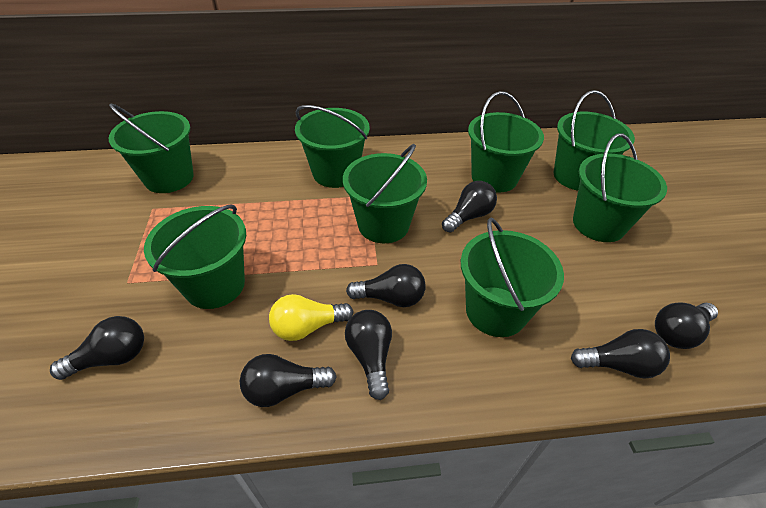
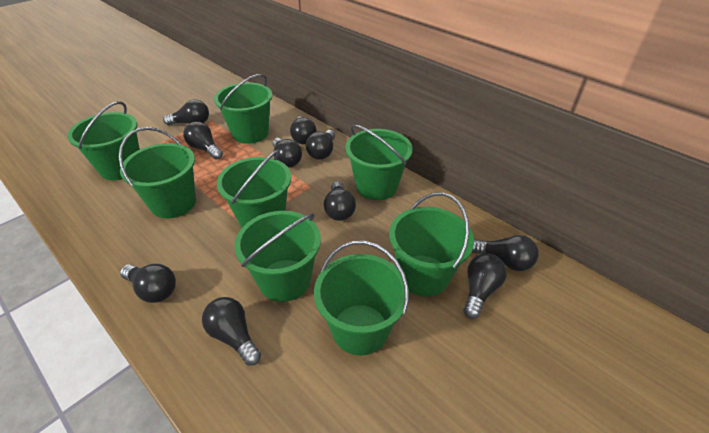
black light bulb: [50,316,144,380] [240,354,337,407] [345,310,392,400] [346,264,426,307] [442,181,497,233] [571,329,670,378] [655,303,718,349] = 7 -> [120,264,176,303] [163,99,209,125] [183,121,223,160] [202,297,261,366] [273,138,302,168] [290,116,317,144] [306,130,335,160] [324,181,356,221] [463,253,507,319] [472,235,539,271] = 10
yellow light bulb: [269,294,353,341] = 1 -> none = 0

